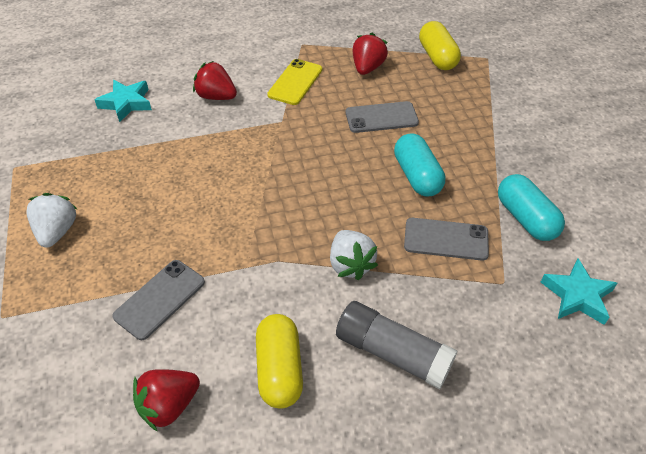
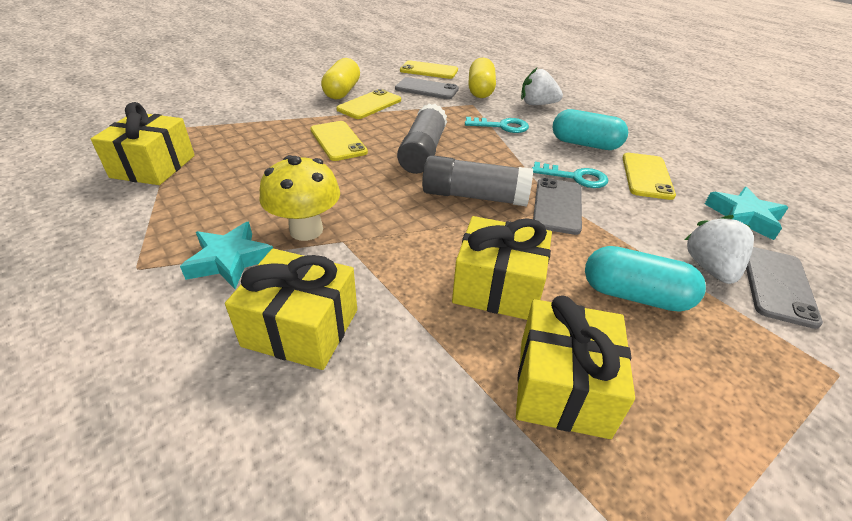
grey glue stick: [336,301,457,389] = 1 -> [397,103,447,174] [422,155,533,206] = 2
red strawberry: [133,369,200,432] [193,61,237,100] [353,33,388,75] = 3 -> none = 0
turquoise key: none = 0 -> [465,117,529,133] [532,162,609,188] = 2
yellow gift: none = 0 -> [91,102,195,185] [225,249,357,370] [452,216,552,320] [516,295,635,439] = 4
yellow mushroom: none = 0 -> [259,155,340,241] = 1
yellow phone: [267,59,322,105] = 1 -> [310,121,368,161] [336,89,401,119] [400,60,458,79] [623,153,676,200] = 4

